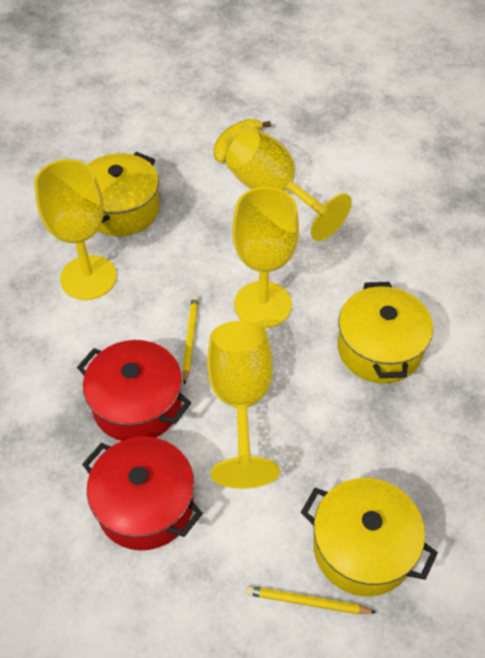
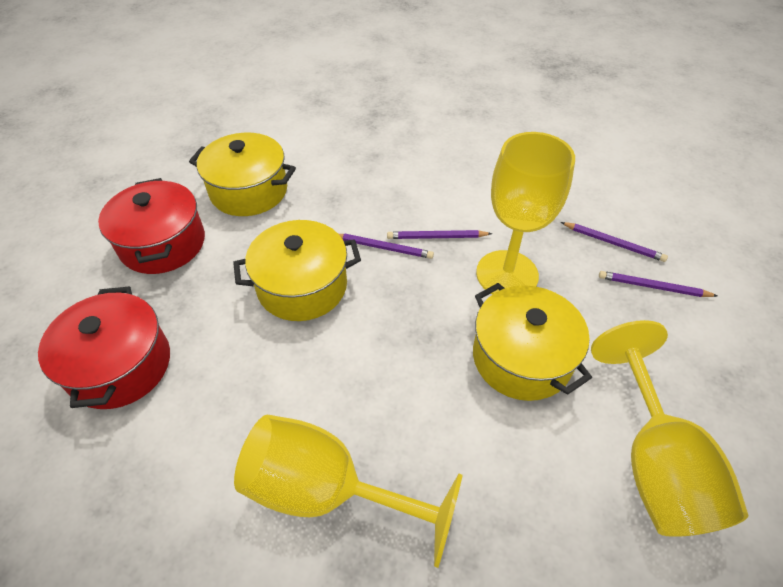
purple pencil: none = 0 -> [339,234,434,259] [387,230,492,239] [561,222,668,262] [599,271,717,297] = 4
yellow banana: [213,119,271,163] = 1 -> none = 0
yellow goblet: [34,159,117,300] [207,321,280,489] [226,128,352,241] [232,187,299,328] = 4 -> [234,415,463,568] [476,132,575,295] [591,320,748,537] = 3
yellow pencil: [182,295,199,385] [246,586,377,614] = 2 -> none = 0

